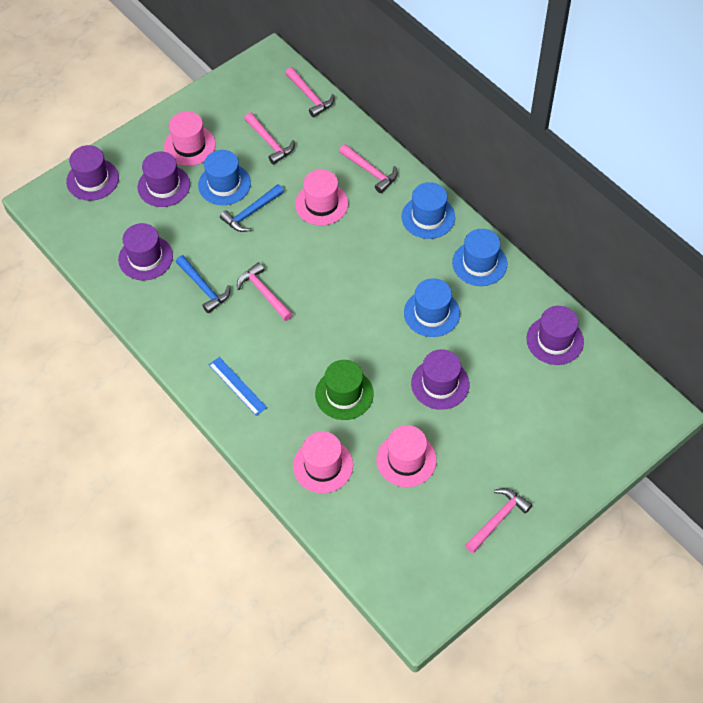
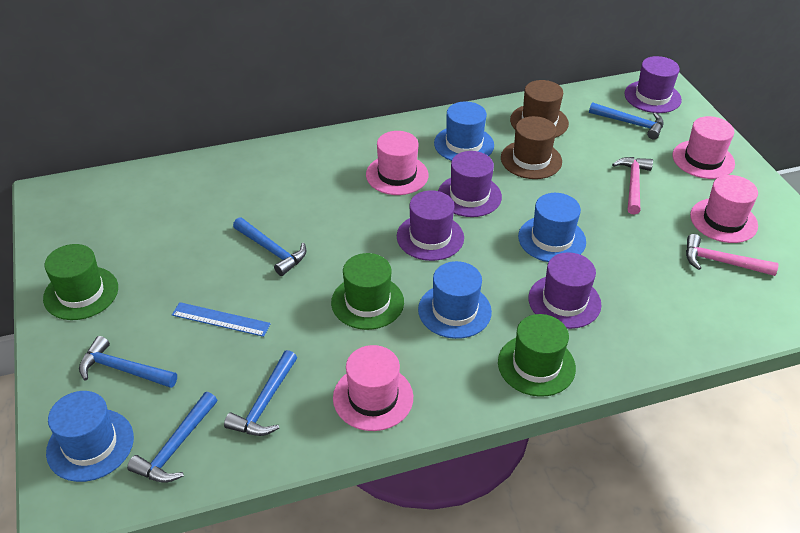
blue hammer: [176,255,230,313] [220,184,284,232] = 2 -> [79,336,177,388] [127,392,217,483] [224,350,297,436] [233,217,306,276] [589,102,664,140] = 5
brown hat: none = 0 -> [501,116,562,179] [510,80,569,138] = 2
green hat: [315,360,374,420] = 1 -> [43,244,118,320] [331,253,404,330] [498,314,576,397] = 3
pink hammer: [237,262,293,321] [244,112,295,165] [285,67,334,117] [339,144,398,193] [465,488,532,553] = 5 -> [612,157,653,215] [686,234,779,276] = 2
purple hat: [66,145,119,201] [118,223,173,280] [138,152,190,207] [411,349,469,410] [526,306,584,365] = 5 -> [397,190,464,261] [438,151,502,217] [528,252,602,329] [624,56,682,113] = 4

